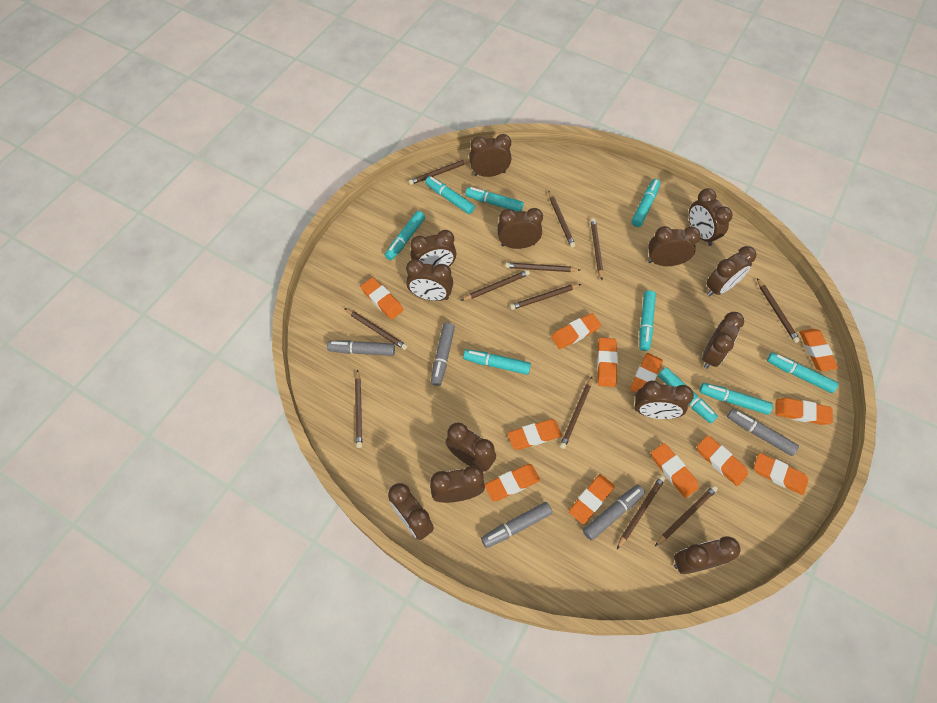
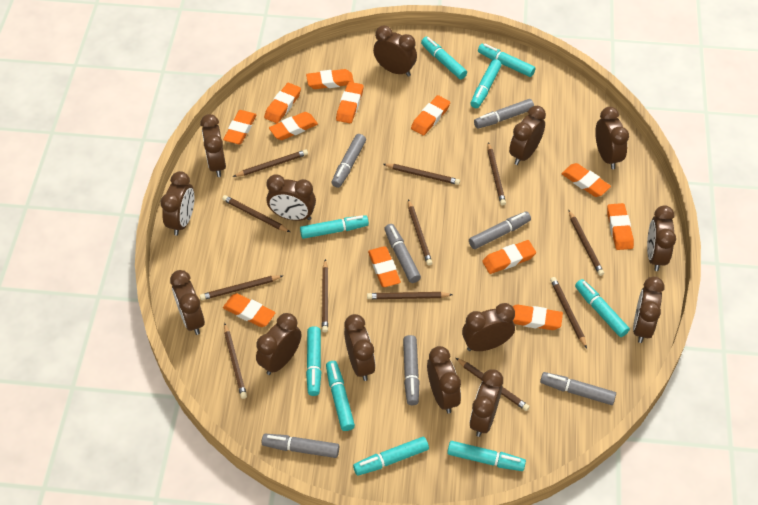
brown clock: [388,483,434,540] [406,259,453,301] [410,230,457,266] [430,465,485,503] [445,423,496,471] [469,134,511,177] [497,208,543,249] [635,381,694,419] [648,226,701,266] [674,536,741,574] [689,188,733,246] [702,312,744,369] [706,246,756,296] = 13 -> [161,171,194,236] [170,270,205,335] [200,114,226,177] [256,313,301,375] [266,174,316,221] [344,314,376,381] [373,25,417,77] [427,346,461,413] [462,303,515,351] [470,369,503,437] [509,106,546,165] [595,107,629,169] [633,277,665,343] [647,205,676,271] = 14
grey marker: [327,340,395,356] [431,323,455,386] [481,502,552,548] [583,485,645,541] [727,408,799,456] = 5 -> [262,434,339,458] [331,134,366,188] [384,224,421,283] [403,335,420,405] [469,211,531,249] [474,99,534,129] [540,372,616,405] = 7

